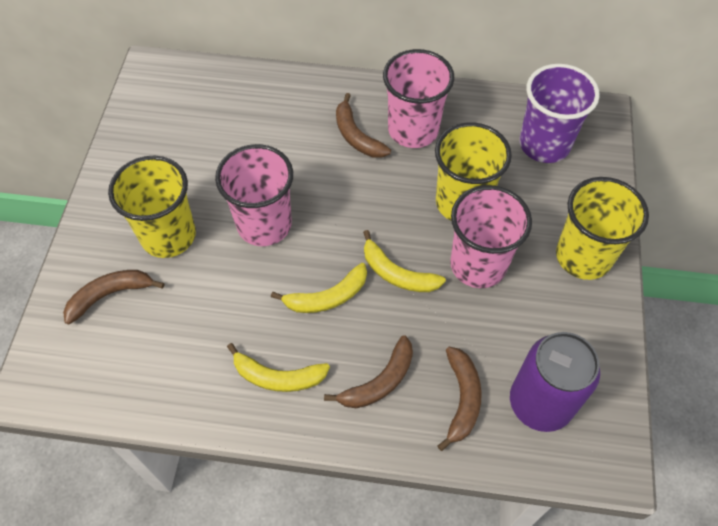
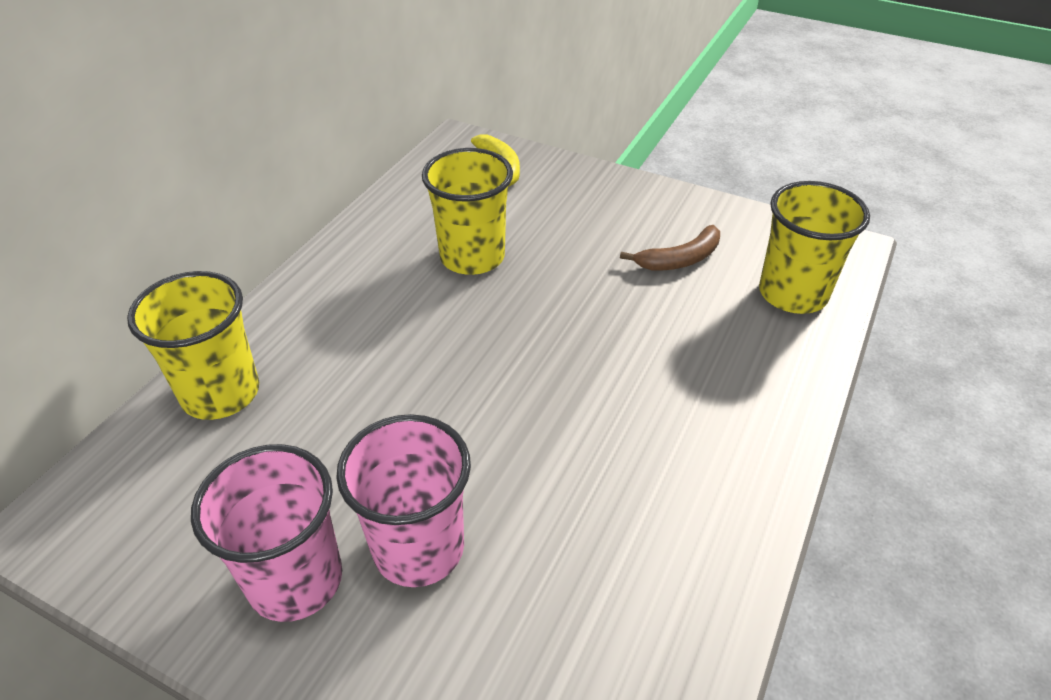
brown banana: [63,270,164,324] [324,335,413,408] [336,93,391,158] [438,347,482,451] = 4 -> [620,225,720,270] = 1
pink cup: [215,144,293,246] [383,49,454,148] [450,185,532,288] = 3 -> [191,444,342,622] [336,414,471,587] = 2
purple can: [510,332,600,432] = 1 -> none = 0
purple cup: [519,64,600,163] = 1 -> none = 0
yellow banana: [227,343,330,392] [271,263,367,313] [363,230,446,292] = 3 -> [471,134,520,187] = 1

